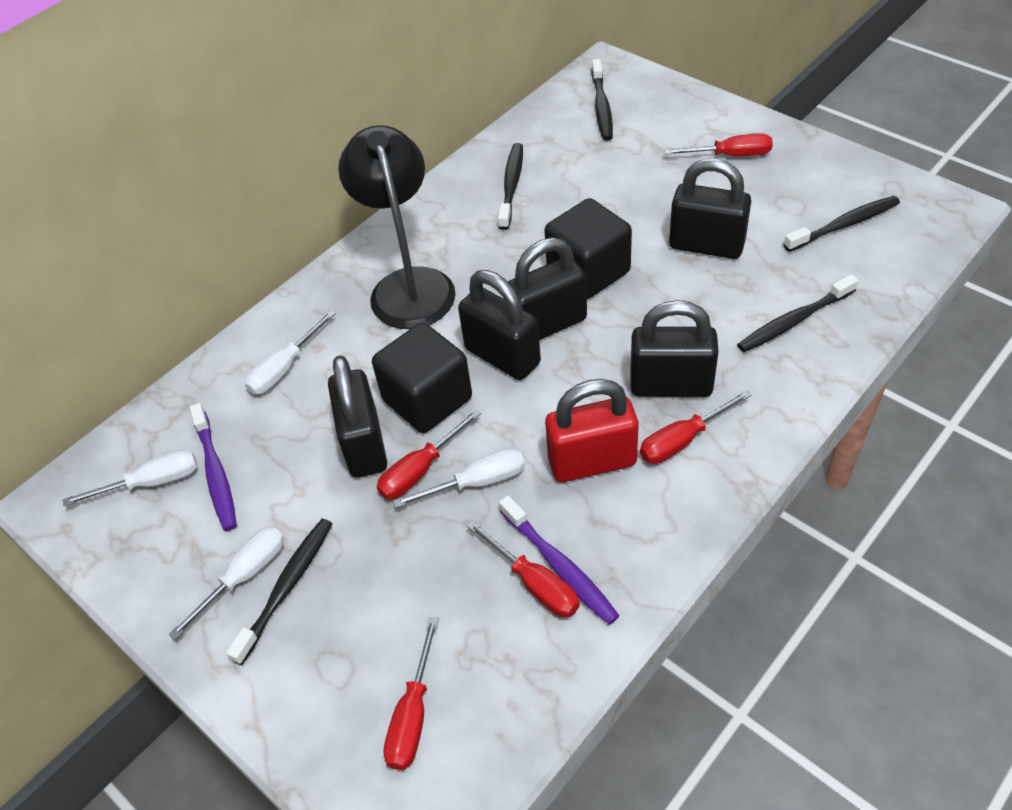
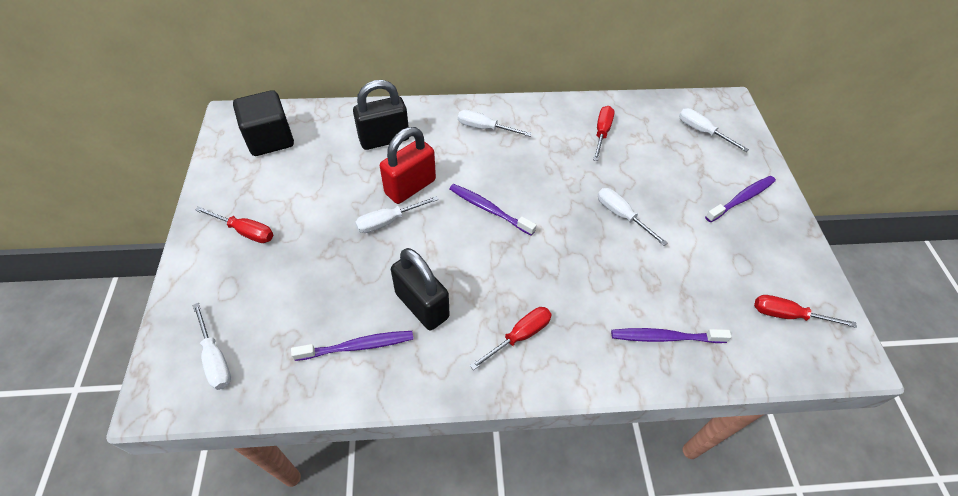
black cube: [372,323,472,433] [544,198,632,299] = 2 -> [233,90,294,156] = 1
black lamp: [338,125,456,329] = 1 -> none = 0
black padlock: [328,355,387,478] [458,270,541,380] [508,238,587,340] [630,300,719,397] [669,158,751,259] = 5 -> [353,80,409,150] [391,248,449,330] = 2
black toothbrush: [226,519,332,665] [498,143,523,230] [592,59,613,141] [737,274,858,352] [784,196,900,252] = 5 -> none = 0
purple toothbrush: [190,403,237,531] [499,496,619,625] = 2 -> [291,331,413,361] [449,184,536,236] [611,328,731,343] [705,176,776,222] = 4
red screwdriver: [377,409,481,500] [383,617,439,770] [467,520,580,617] [640,390,752,464] [664,133,773,156] = 5 -> [195,206,273,243] [470,307,552,370] [593,106,615,161] [754,295,857,328] = 4
white screwdriver: [63,450,197,506] [168,527,284,640] [245,310,336,395] [393,448,525,508] = 4 -> [192,303,231,390] [355,196,439,233] [458,110,532,137] [598,188,667,246] [679,108,749,152] = 5

